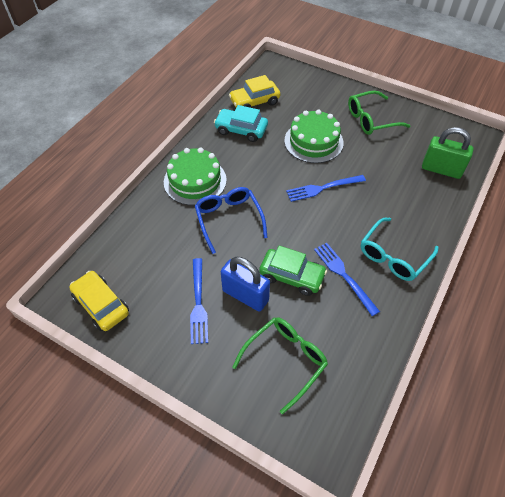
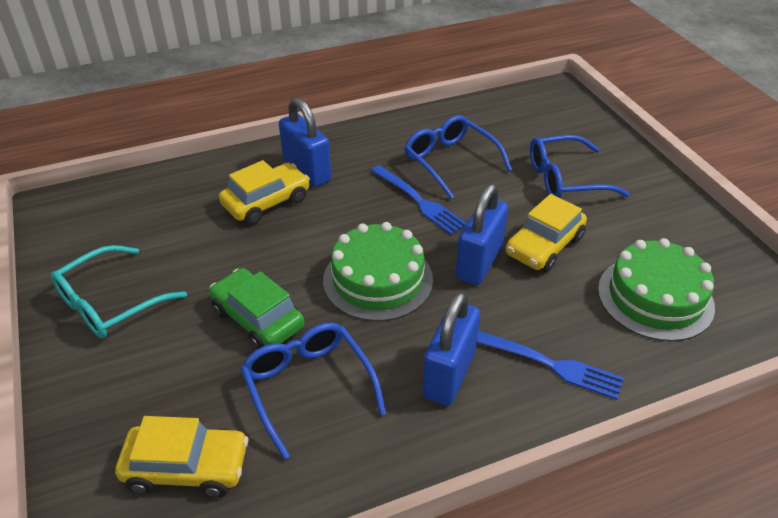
blue fork: [190,258,208,344] [286,175,366,202] [314,243,380,316] = 3 -> [371,165,467,235] [477,331,624,400] = 2
blue glasses: [195,187,268,254] = 1 -> [241,323,386,460] [404,115,512,199] [530,135,630,198] = 3
blue padlock: [221,257,270,312] = 1 -> [279,97,331,187] [422,291,480,406] [455,184,508,285] = 3
green glasses: [232,317,328,414] [348,91,410,135] = 2 -> none = 0
green padlock: [422,127,474,179] = 1 -> none = 0
turquoise car: [214,105,268,142] = 1 -> none = 0
yellow car: [69,271,129,331] [229,75,280,108] = 2 -> [115,416,248,497] [219,160,310,225] [505,194,587,272] = 3

